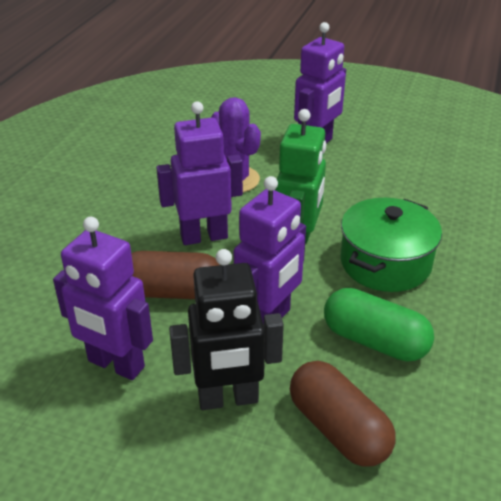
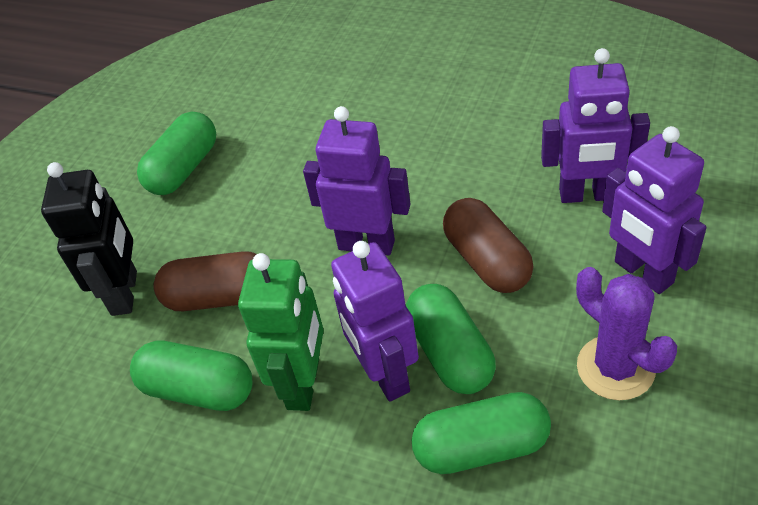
green capsule: [324,288,434,361] = 1 -> [130,340,253,411] [137,111,216,195] [406,284,496,394] [412,392,551,474] = 4
green pot: [341,198,442,292] = 1 -> none = 0

